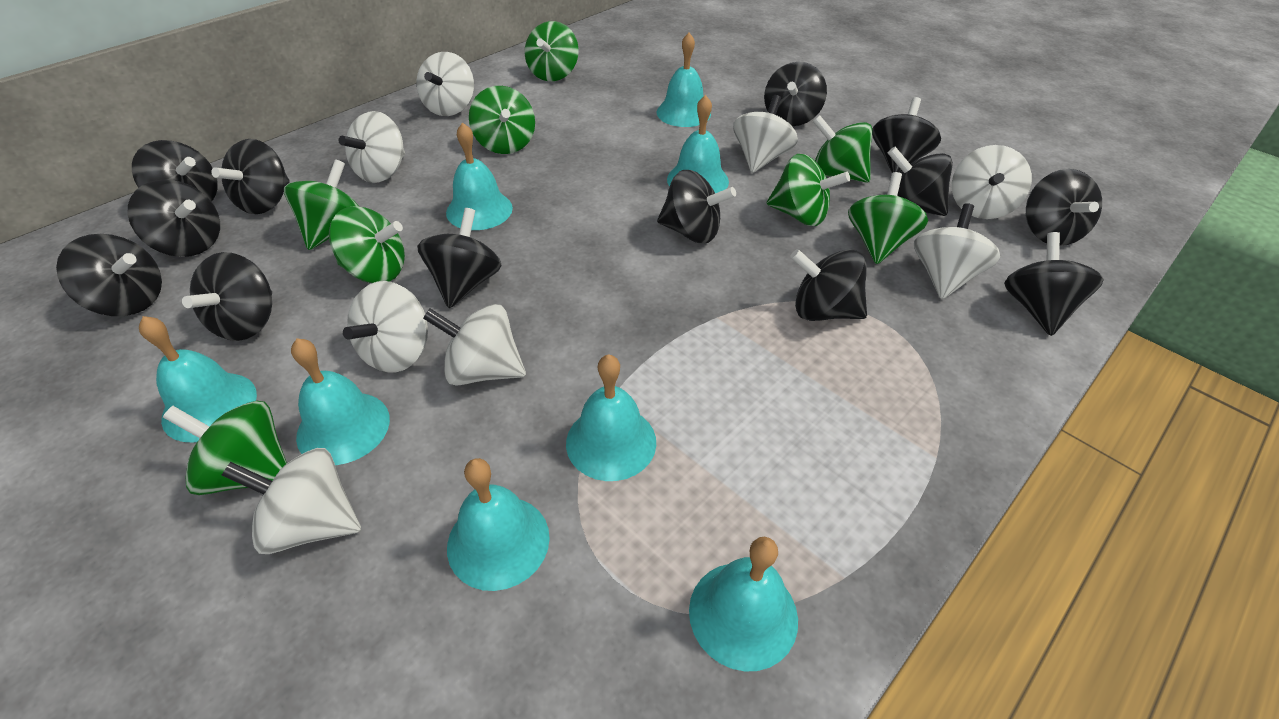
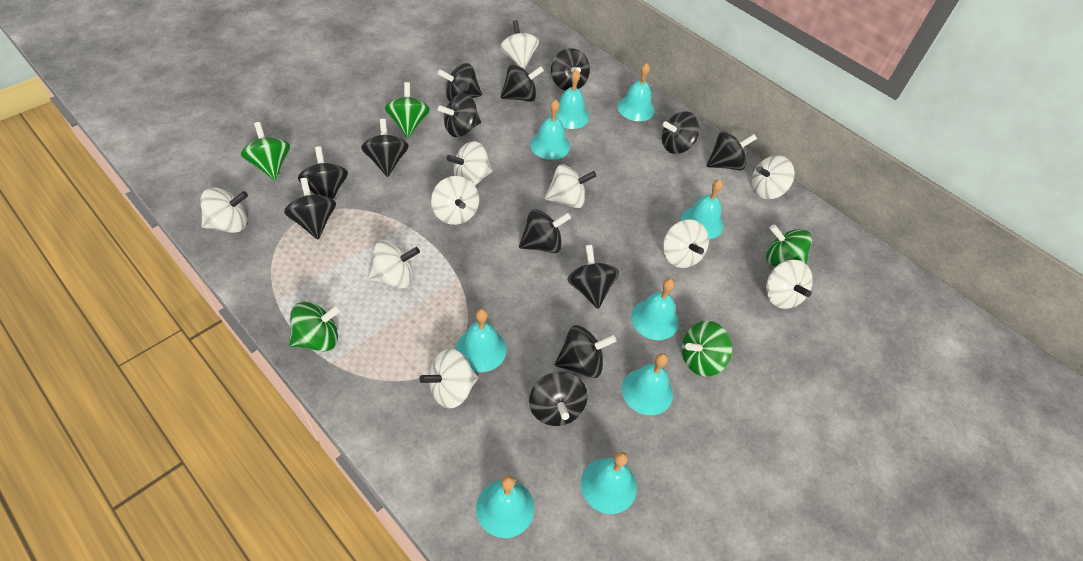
green spinning top: [163,401,287,495] [284,159,360,250] [329,206,405,283] [469,86,535,154] [525,21,579,81] [767,154,850,226] [813,115,872,183] [848,172,928,264] = 8 -> [241,122,290,180] [289,302,342,352] [385,82,430,138] [682,321,732,377] [766,224,812,266] = 5
turquoise bell: [139,316,257,443] [291,338,390,465] [446,122,513,230] [447,458,550,591] [566,354,656,481] [656,33,711,127] [667,95,729,193] [689,537,798,672] = 8 -> [456,309,507,372] [476,475,535,538] [530,99,570,160] [551,70,589,129] [581,452,637,514] [617,63,655,121] [622,353,673,415] [631,278,679,340] [681,179,724,239] = 9
white spinning top: [222,448,361,554] [339,111,405,183] [343,281,428,373] [416,52,474,116] [423,304,526,386] [733,95,798,173] [914,203,1000,299] [952,145,1032,219] = 8 -> [200,188,248,233] [368,240,420,289] [419,349,478,408] [431,176,479,225] [446,141,493,185] [500,20,539,69] [545,164,596,208] [663,219,709,268] [752,155,795,199] [766,260,813,309] = 10

